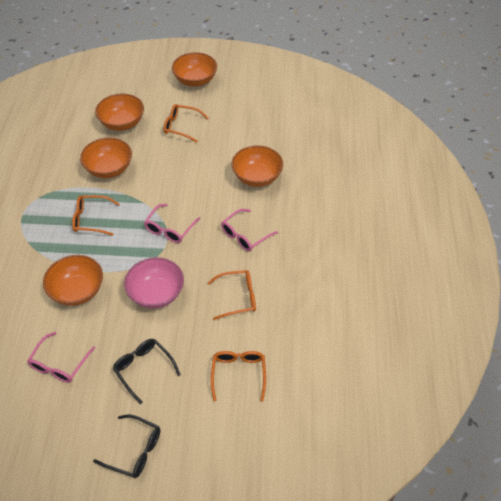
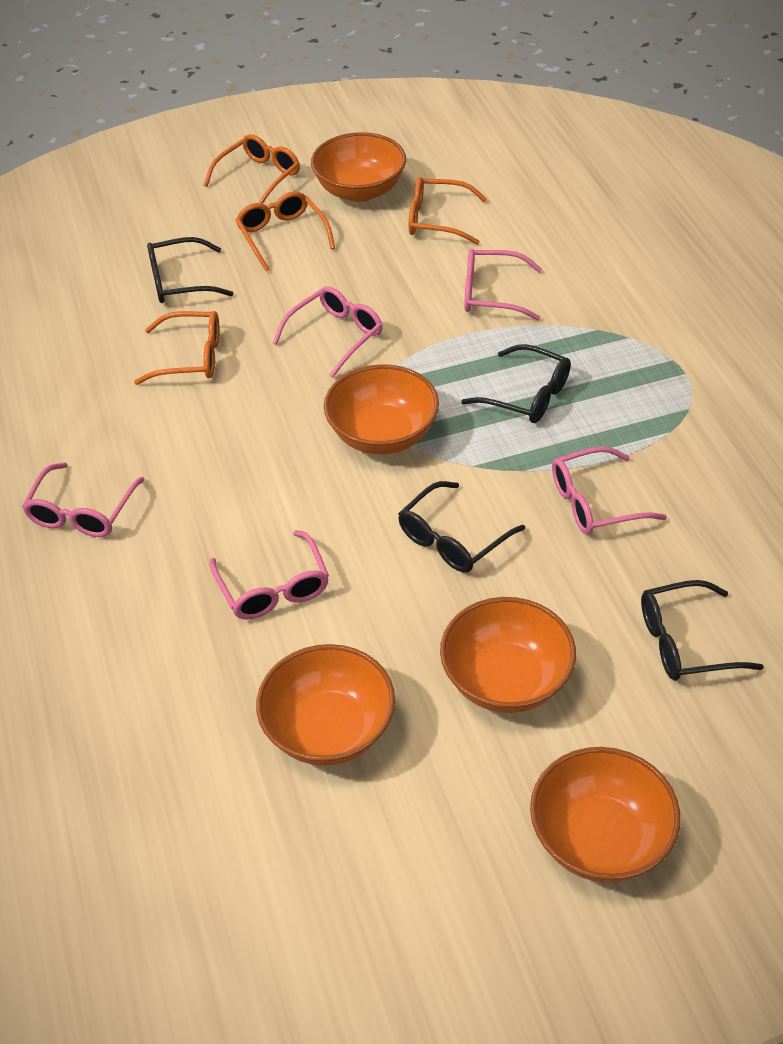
black glasses: [93,414,160,478] [113,339,181,404] = 2 -> [147,237,233,303] [398,481,525,573] [461,344,571,423] [641,580,764,681] = 4
pink bowl: [124,257,184,309] = 1 -> none = 0
pink glasses: [27,332,95,383] [144,204,201,243] [221,209,278,251] = 3 -> [22,462,145,537] [210,530,329,619] [273,286,383,378] [465,249,542,321] [552,446,667,535] = 5

